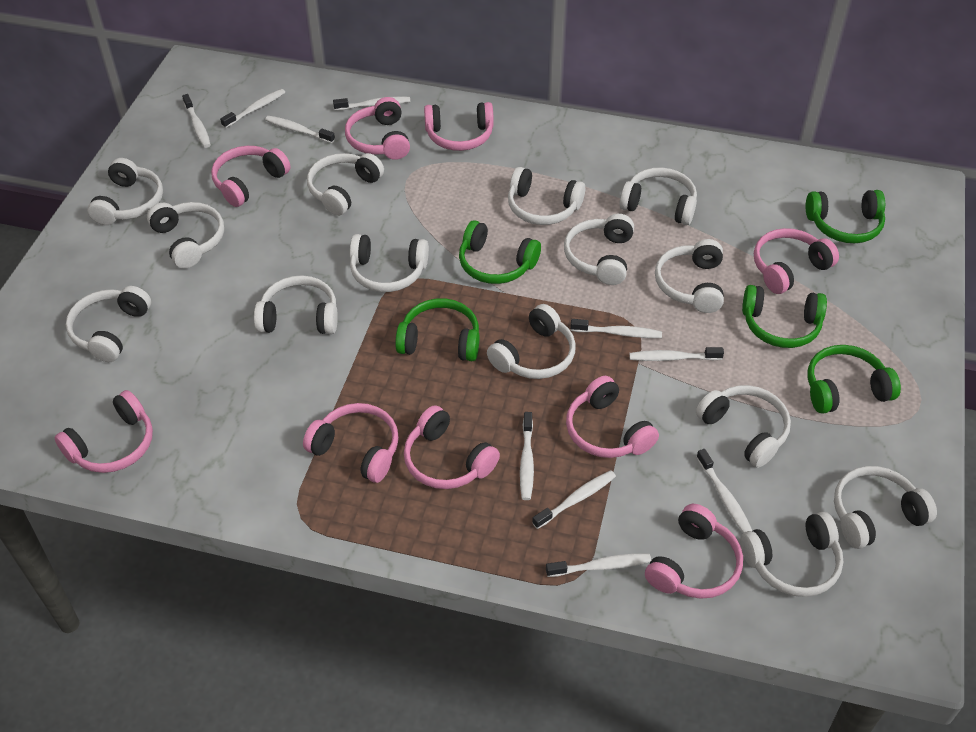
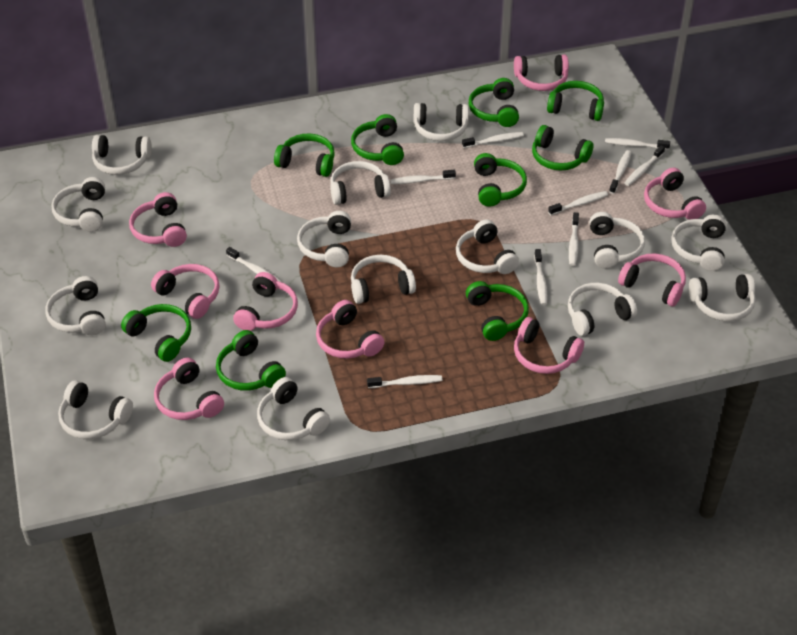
green headphones: [395,298,479,361] [459,220,541,284] [742,285,827,348] [806,190,885,243] [808,345,901,414] = 5 -> [121,304,191,362] [216,330,286,391] [274,133,335,177] [351,114,404,165] [466,281,529,341] [469,78,519,127] [474,153,527,207] [532,125,594,170] [547,81,604,121] = 9

